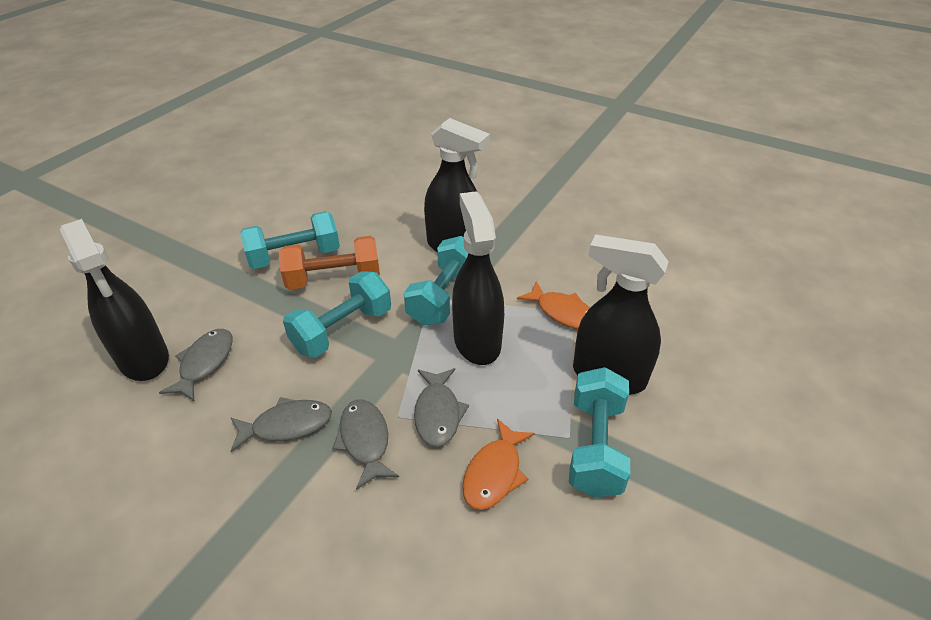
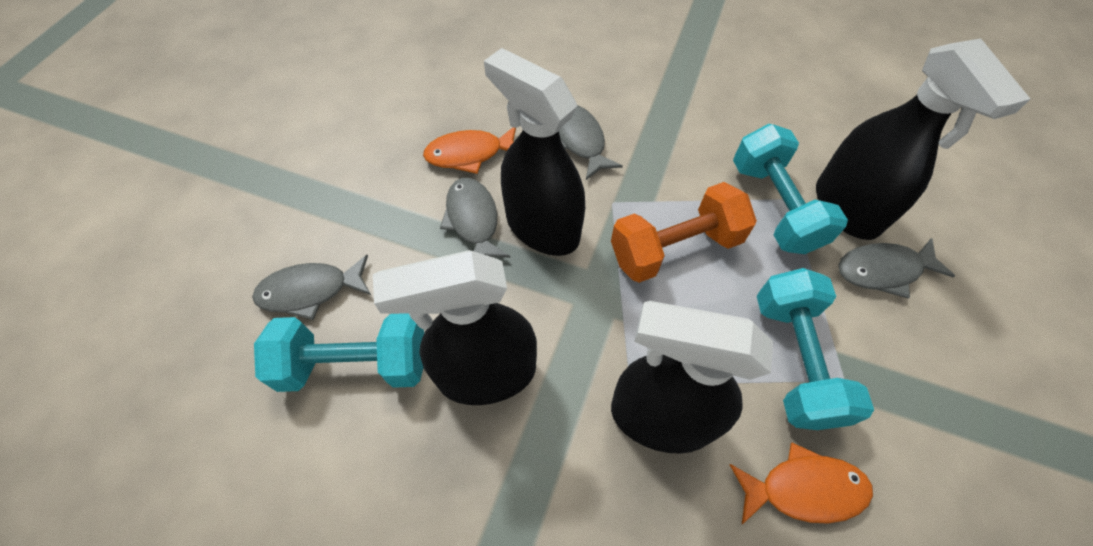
turquoise dumbbell: [240,211,340,269] [283,271,391,358] [404,236,468,326] [569,367,630,498] = 4 -> [254,314,424,392] [733,124,848,254] [757,268,874,430] = 3

